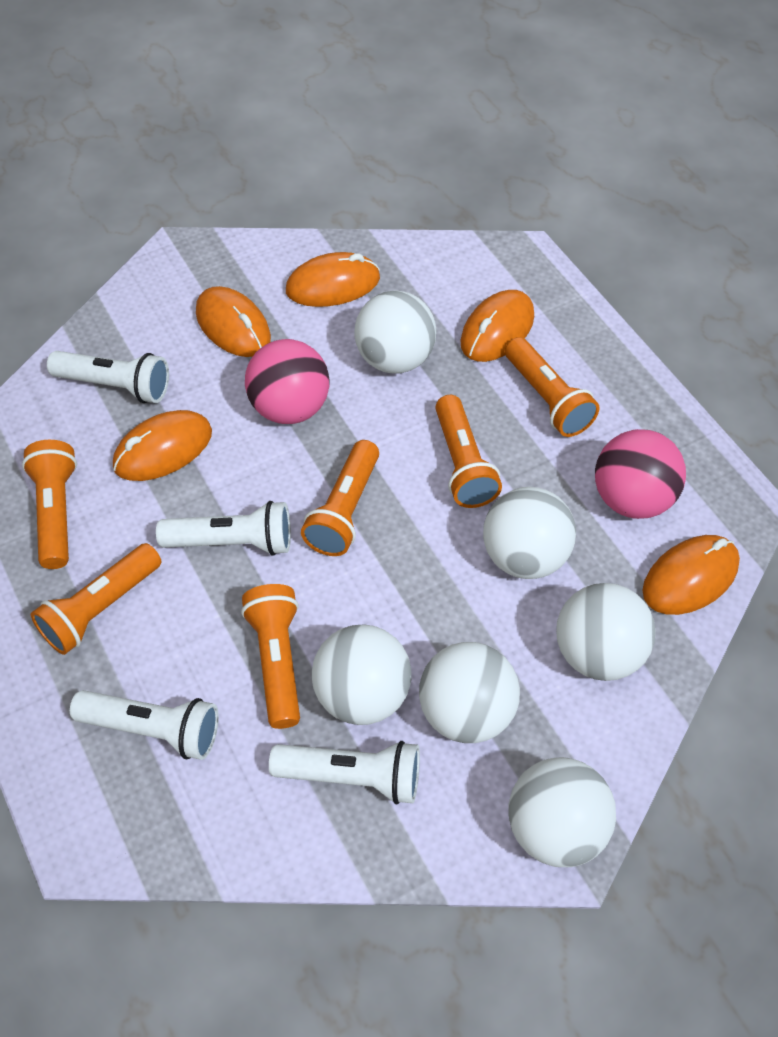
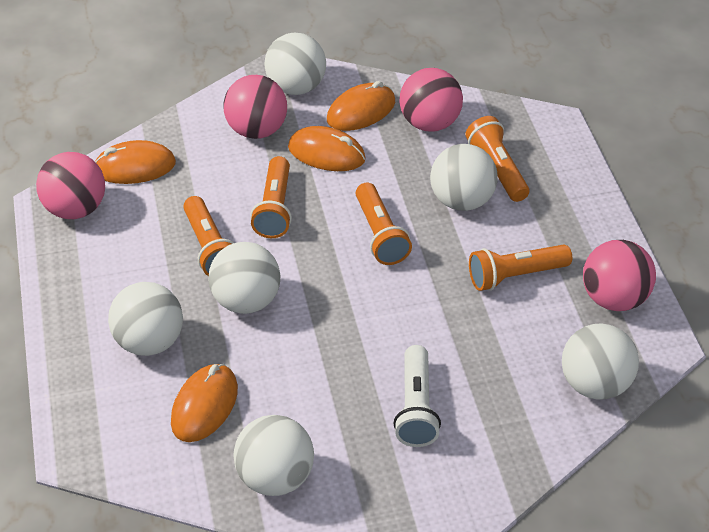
orange flashlight: [22,440,77,569] [31,543,161,655] [241,584,300,729] [301,440,379,556] [435,395,502,508] [505,337,599,437] = 6 -> [183,196,234,276] [250,156,292,238] [356,183,412,265] [465,116,529,202] [469,245,572,291] = 5
orange mouse: [113,410,212,481] [196,286,271,357] [286,252,380,307] [460,290,534,362] [643,535,740,615] = 5 -> [95,140,176,184] [171,364,238,442] [288,126,366,171] [327,81,395,131] = 4
pink ball: [245,339,329,424] [595,429,686,519] = 2 -> [36,152,105,219] [223,75,287,139] [399,68,463,132] [583,240,656,311] = 4
white flashlight: [47,351,169,403] [70,690,219,760] [156,501,291,556] [269,741,420,804] = 4 -> [394,345,441,447] = 1

